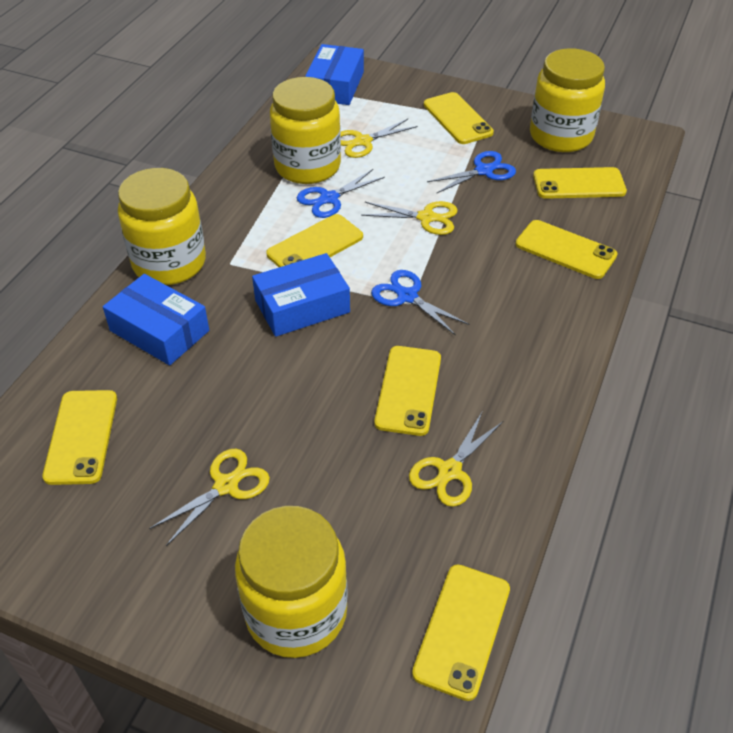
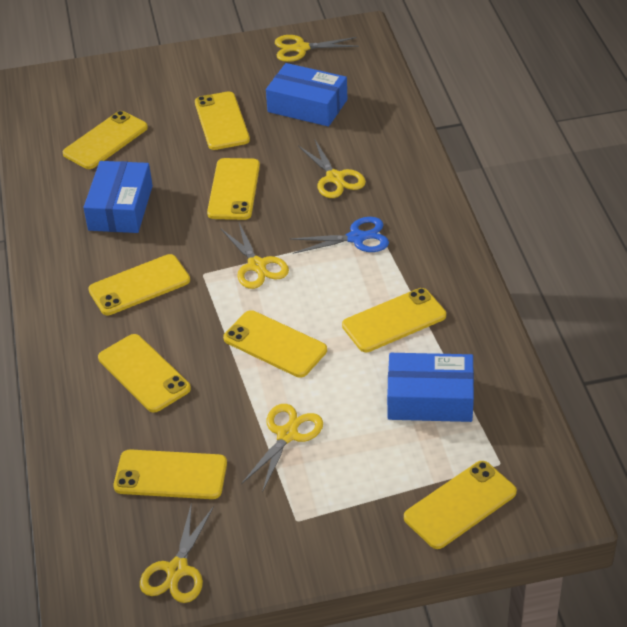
blue scissors: [297,169,385,218] [371,270,470,336] [427,151,516,194] = 3 -> [290,217,389,254] = 1
yellow jar: [118,168,206,285] [235,506,348,658] [270,77,341,184] [530,48,605,152] = 4 -> none = 0
yellow phone: [42,390,117,485] [266,214,363,267] [374,346,441,436] [412,564,510,701] [424,92,494,144] [516,220,618,279] [533,167,627,199] = 7 -> [63,111,148,169] [88,254,190,315] [98,334,191,413] [113,449,227,499] [195,92,250,150] [207,158,260,220] [223,310,327,378] [342,288,446,352] [404,461,517,549] = 9
yellow scissors: [149,449,270,546] [341,119,418,158] [361,201,458,235] [409,412,503,507] = 4 -> [140,502,214,603] [221,221,289,289] [241,404,323,493] [275,35,359,62] [298,138,366,198] = 5

